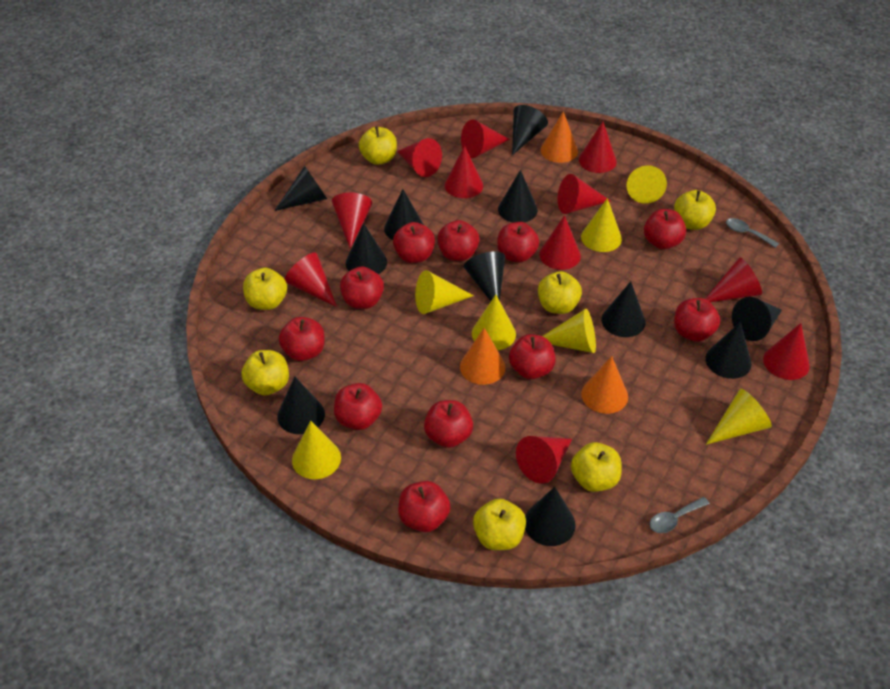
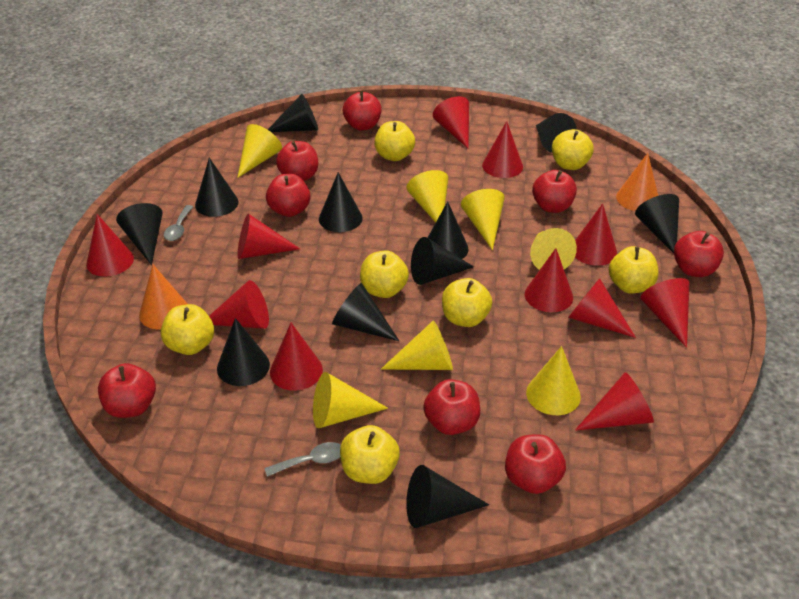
orange cone: [460,328,505,385] [541,111,578,163] [581,356,628,414] = 3 -> [139,265,187,329] [616,153,658,211] = 2
red apple: [279,317,324,361] [334,383,382,430] [340,266,384,309] [393,222,435,263] [398,481,450,532] [424,400,473,448] [437,220,479,261] [497,222,539,263] [509,334,555,379] [644,209,686,249] [674,298,720,342] = 11 -> [98,363,156,418] [266,174,310,217] [276,141,318,181] [343,91,382,130] [423,379,480,435] [505,434,566,494] [532,170,577,213] [674,231,724,277] = 8

